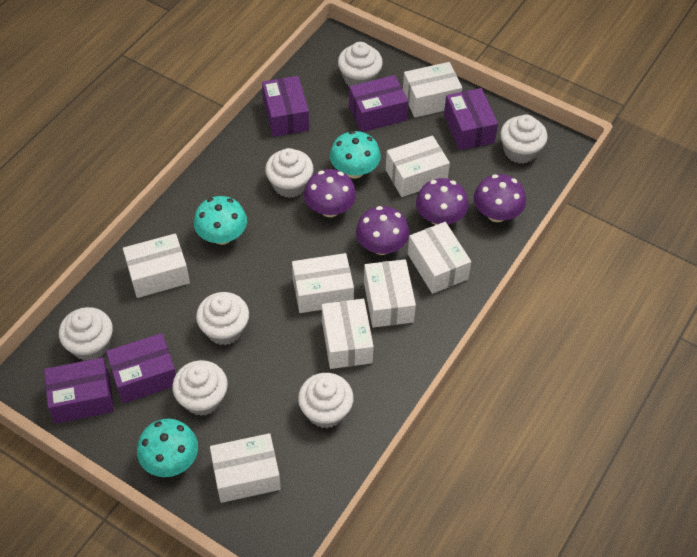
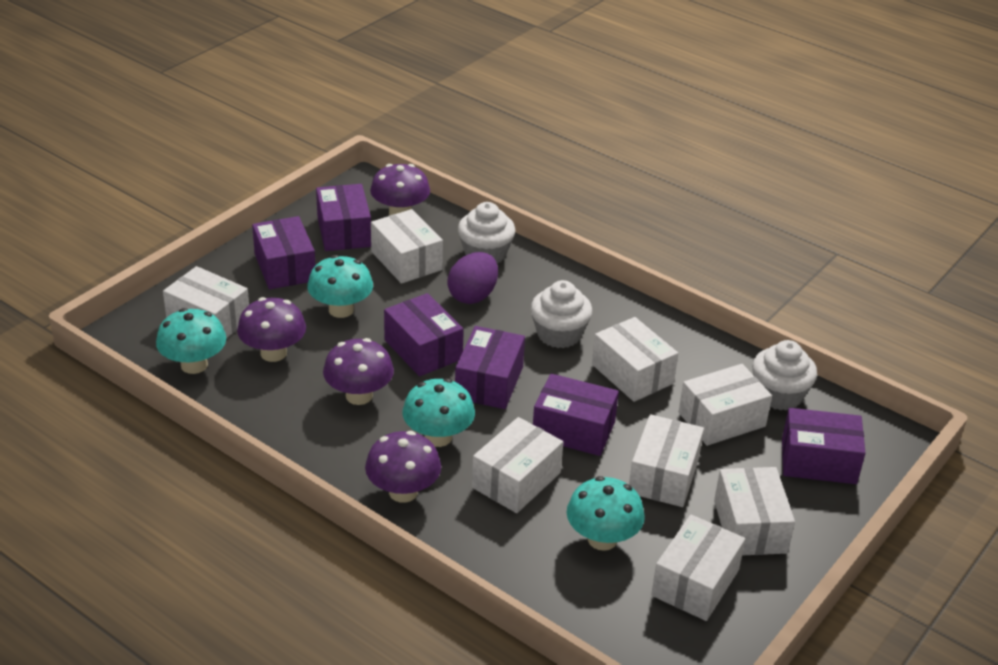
purple box: [44,357,114,424] [106,333,176,403] [262,76,309,137] [349,75,408,132] [444,88,498,150] = 5 -> [252,216,316,289] [316,184,371,251] [384,293,464,376] [455,326,525,409] [533,374,619,456] [782,408,865,484] = 6
purple egg: none = 0 -> [447,252,498,304] = 1
turquoise mushroom: [137,419,198,477] [194,196,247,245] [330,131,381,179] = 3 -> [156,308,226,374] [307,255,373,318] [402,378,475,447] [567,476,645,551] = 4
white cupcake: [59,307,113,361] [172,360,228,416] [196,292,249,345] [265,148,314,198] [298,373,353,428] [338,42,383,86] [500,115,547,164] = 7 -> [458,202,516,264] [531,280,592,348] [752,340,817,410] = 3

